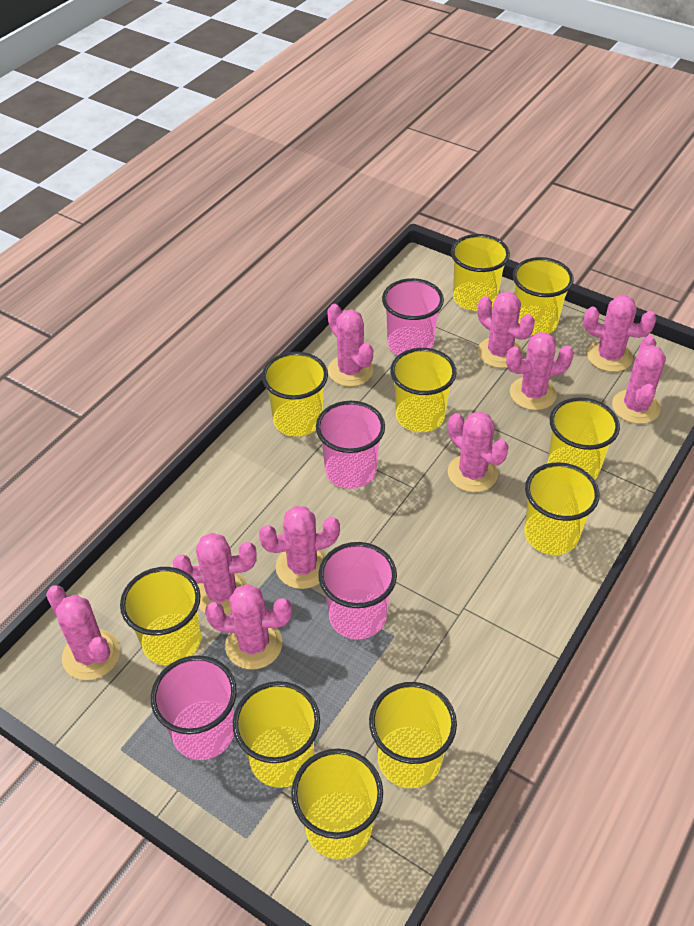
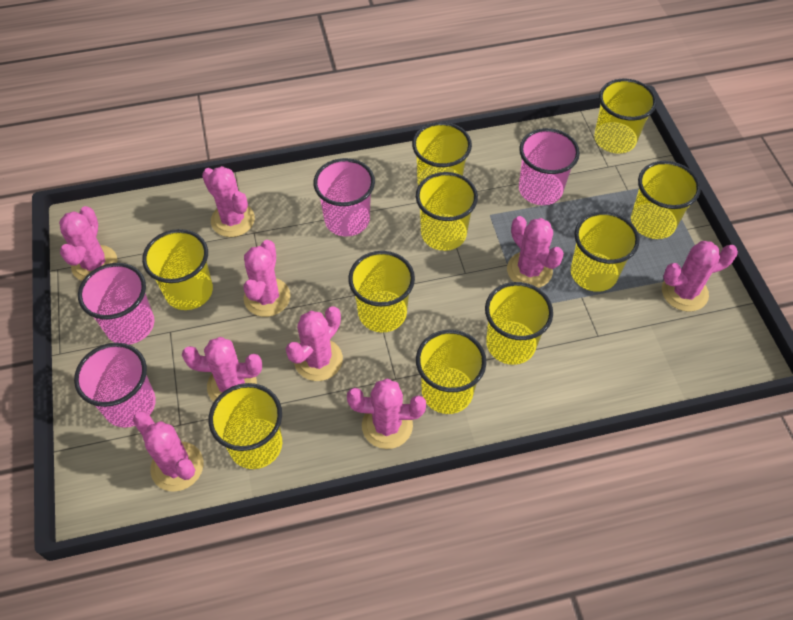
pink cactus: [46,585,120,680] [173,533,257,615] [205,584,292,670] [259,506,340,589] [327,304,373,387] [448,411,509,492] [477,291,535,368] [506,332,574,410] [584,295,656,372] [612,335,666,424] = 10 -> [59,206,117,281] [133,411,203,492] [182,337,262,402] [202,166,255,237] [243,240,290,317] [286,306,343,381] [347,378,426,449] [507,216,564,288] [662,241,738,312] = 9

